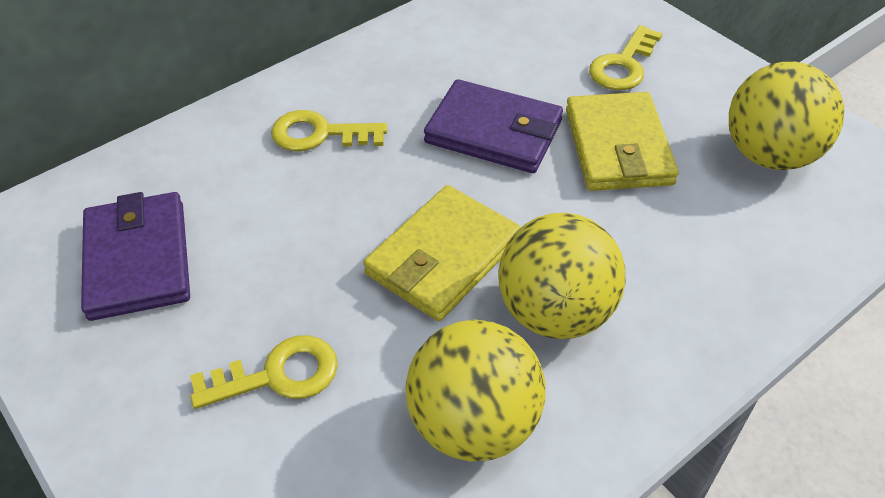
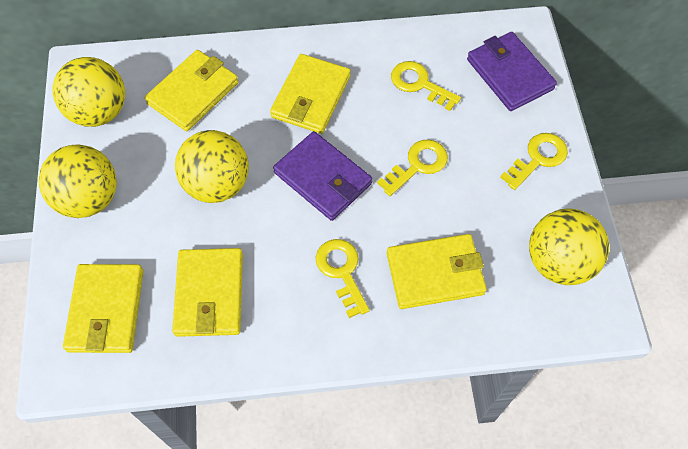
yellow ball: [406,319,546,462] [498,213,625,339] [729,62,844,170] = 3 -> [39,145,117,218] [52,57,125,127] [175,130,249,203] [529,209,609,285] = 4
yellow key: [190,335,338,409] [271,110,387,151] [589,25,663,90] = 3 -> [316,239,370,318] [377,139,448,196] [391,61,461,111] [500,133,568,190] = 4
yellow wallet: [363,185,521,321] [566,92,679,191] = 2 -> [63,264,144,353] [145,50,238,131] [172,248,243,337] [270,54,351,134] [387,234,487,309] = 5

